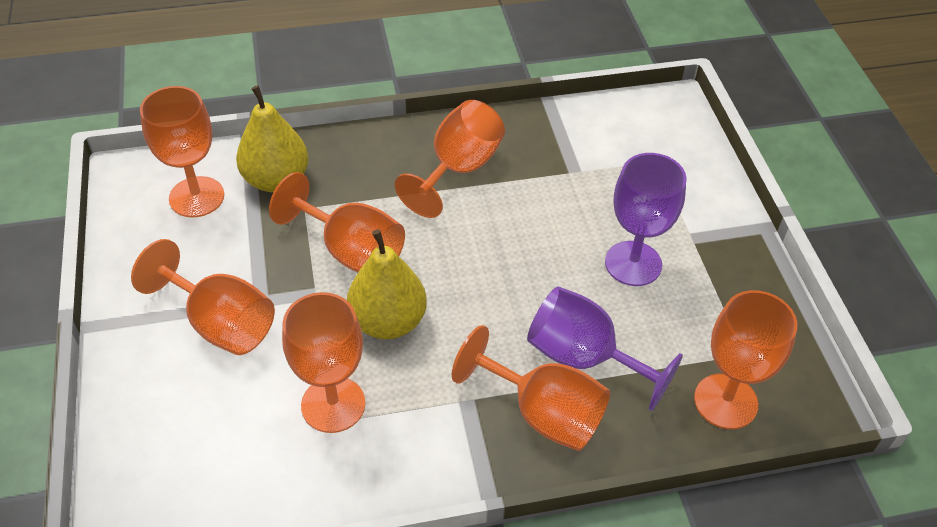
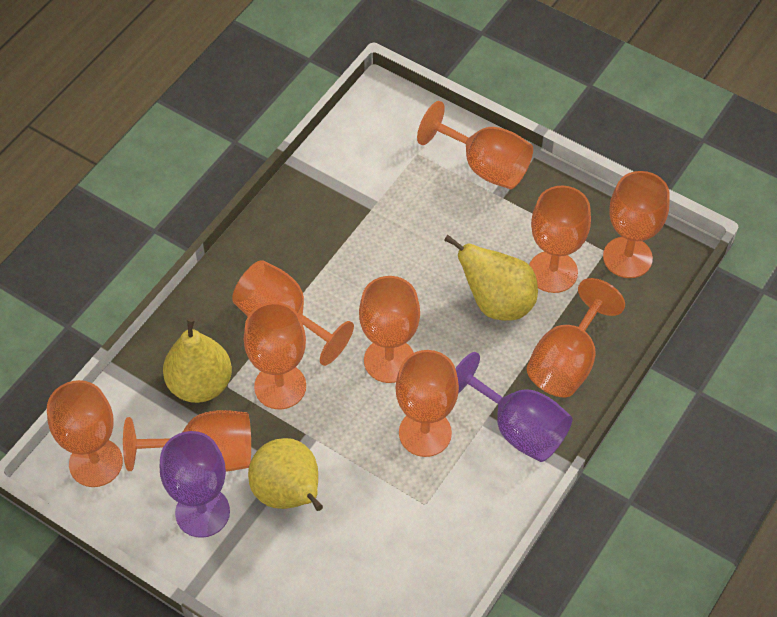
orange goblet: [131,239,275,355] [140,86,224,218] [269,172,405,272] [282,292,365,433] [395,100,505,218] [452,325,610,451] [694,290,798,429] = 7 -> [47,380,123,487] [123,410,251,472] [232,260,354,366] [244,302,306,409] [359,276,420,383] [396,350,459,457] [417,101,533,189] [527,278,625,397] [529,186,591,293] [603,171,670,278] = 10
yellow pear: [236,85,309,192] [347,229,427,339] = 2 -> [163,318,232,403] [248,438,323,511] [444,234,538,321] = 3

